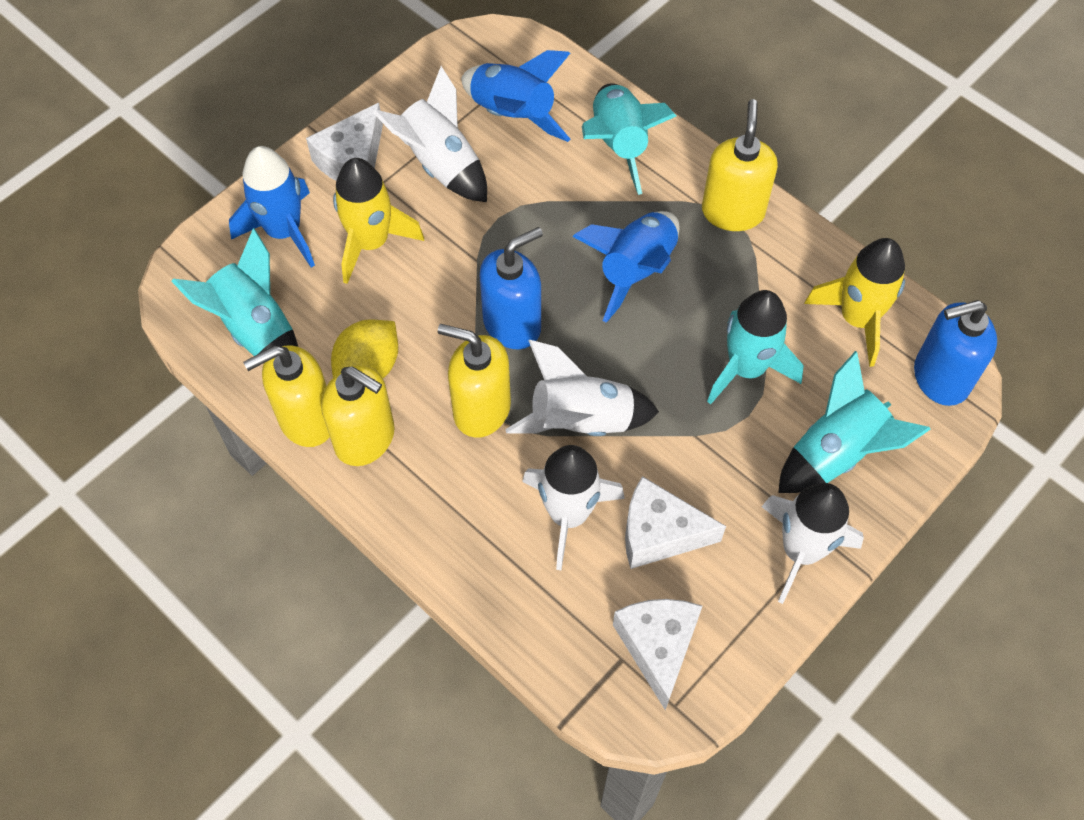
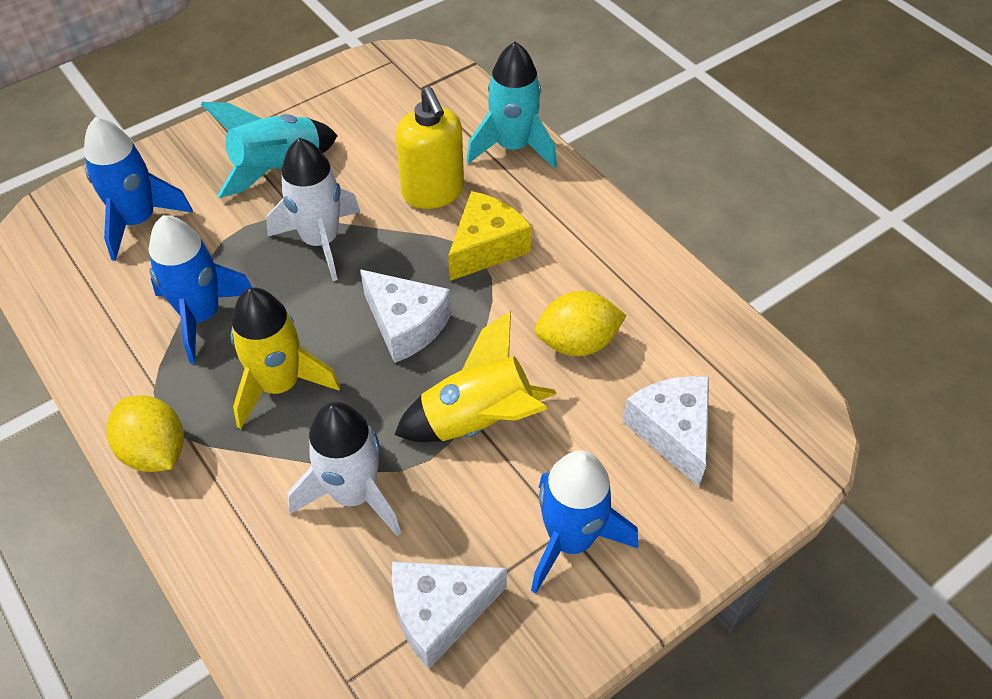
blue soap dispenser: [480,227,543,349] [914,300,997,406] = 2 -> none = 0
turquoise rocket: [171,228,298,356] [582,83,676,195] [707,290,804,405] [778,351,931,493] = 4 -> [201,102,338,198] [467,42,557,169] = 2
white rocket: [372,66,487,202] [506,340,659,436] [522,445,625,570] [762,483,864,604] = 4 -> [266,138,360,281] [288,402,401,536] = 2
yellow cheese: none = 0 -> [448,191,532,281] = 1
yellow lemon: [331,320,398,378] = 1 -> [107,395,184,472] [535,291,627,356] = 2
yellow soap dispenser: [243,345,330,447] [321,365,395,466] [438,324,511,438] [702,99,778,231] = 4 -> [396,87,464,209] = 1

